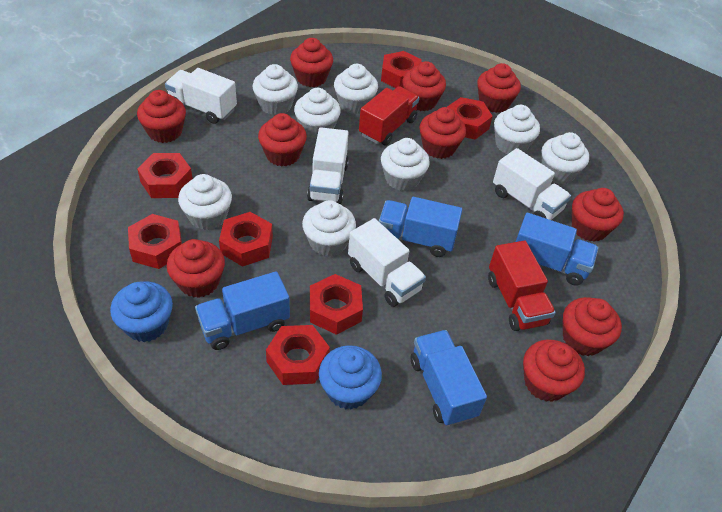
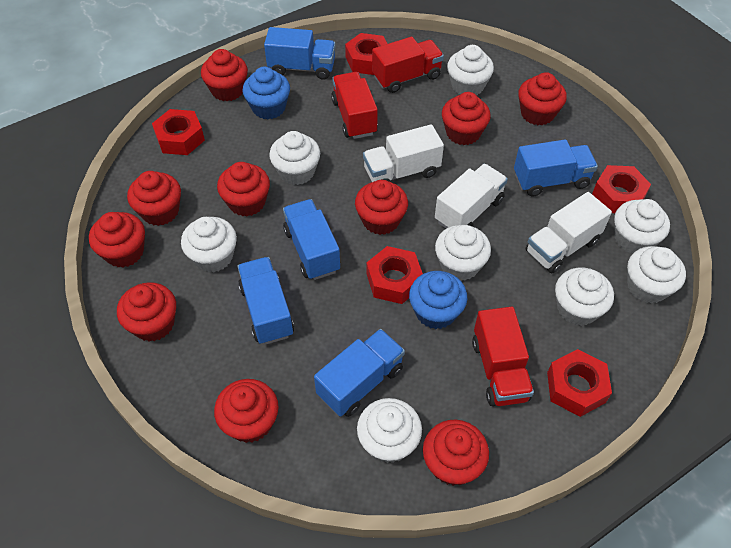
blue truck: [195,271,290,350] [379,197,462,257] [411,330,487,426] [516,213,599,286] = 4 -> [237,257,294,345] [264,27,336,80] [283,199,340,280] [314,329,405,417] [514,140,598,197] = 5
red nut: [128,214,182,269] [137,153,193,198] [219,212,273,267] [266,325,330,385] [310,274,363,335] [381,51,422,88] [447,97,493,140] = 7 -> [152,109,205,155] [345,33,387,75] [367,246,423,304] [547,349,612,417] [592,165,651,213] = 5
red truck: [359,86,419,146] [488,241,556,331] = 2 -> [331,72,378,139] [372,37,444,93] [472,307,534,406] = 3
white truck: [165,68,237,124] [307,127,349,204] [348,218,426,307] [493,148,571,220] = 4 -> [363,124,444,182] [435,164,508,229] [526,192,612,274] = 3

